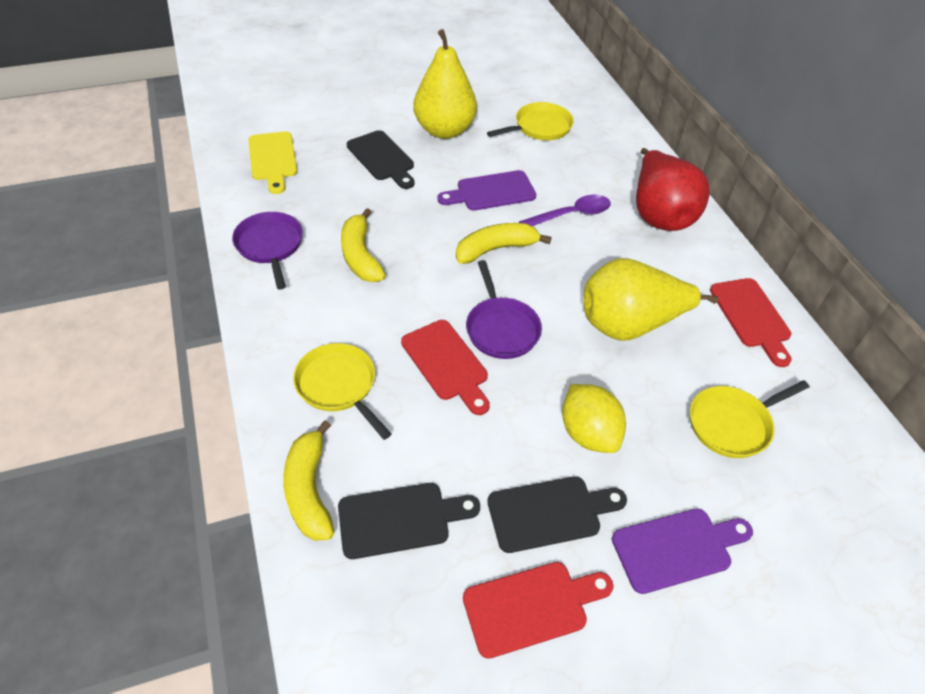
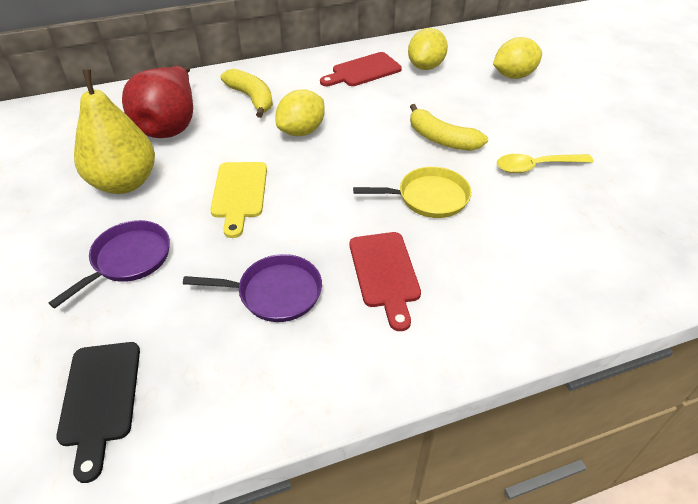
black cutting board: [338,483,480,559] [347,130,414,189] [488,476,627,553] = 3 -> [56,342,140,483] = 1
purple cutting board: [437,170,536,211] [612,509,753,594] = 2 -> none = 0
purple spoon: [519,195,611,226] = 1 -> none = 0
red cutting board: [401,320,490,415] [463,562,614,659] [710,278,792,367] = 3 -> [320,52,402,86] [350,232,421,331] = 2
yellow banana: [283,420,334,541] [341,208,386,282] [456,223,551,264] = 3 -> [220,69,273,118] [410,104,488,151] = 2
yellow lemon: [562,384,626,453] = 1 -> [276,89,325,136] [408,28,448,70] [493,37,542,79] = 3
yellow pan: [293,343,392,440] [487,102,574,140] [690,380,809,458] = 3 -> [353,167,471,218] = 1
yellow pear: [413,29,477,139] [583,258,718,341] = 2 -> [74,69,155,194] = 1
yellow spoon: none = 0 -> [497,154,594,173] = 1

